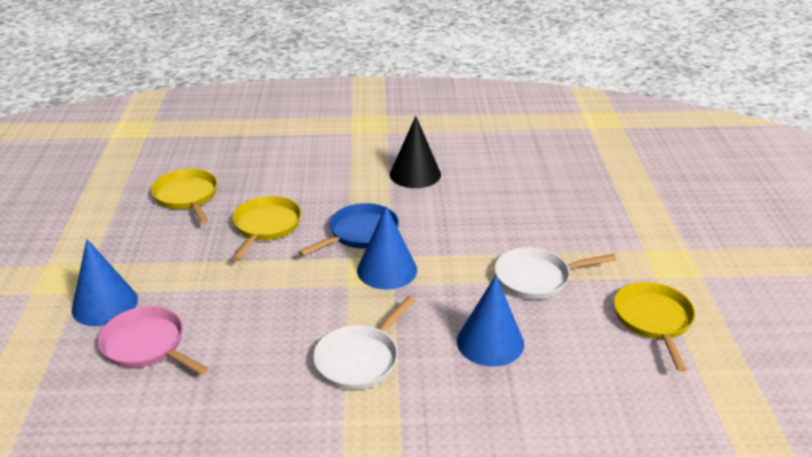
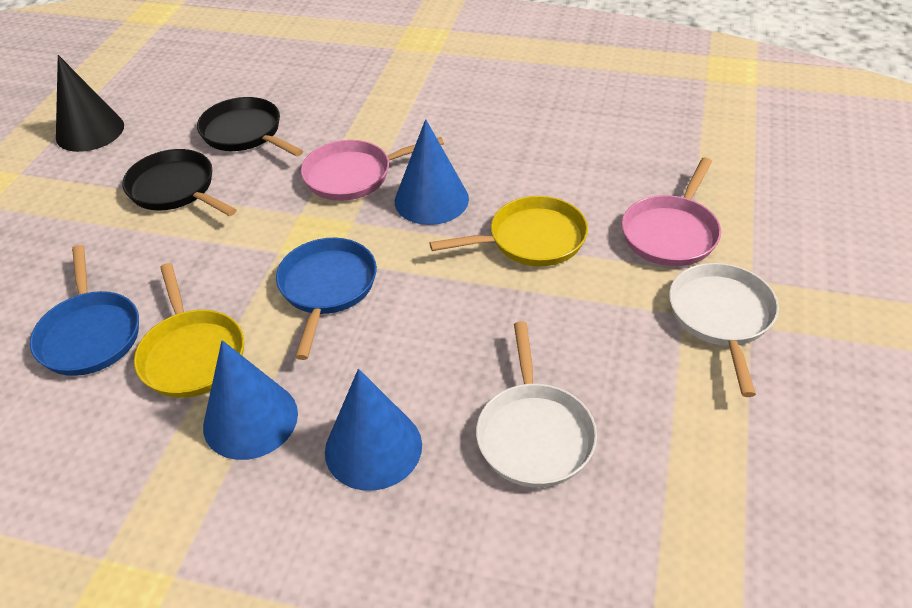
black pan: none = 0 -> [122,149,237,216] [197,97,303,157] = 2
blue pan: [298,203,399,256] = 1 -> [30,245,139,376] [276,238,377,360] = 2
pink pan: [98,306,209,375] = 1 -> [301,137,444,201] [622,158,721,266] = 2
yellow pan: [151,169,217,224] [232,196,302,261] [614,282,695,372] = 3 -> [134,263,244,398] [430,196,588,266] = 2

